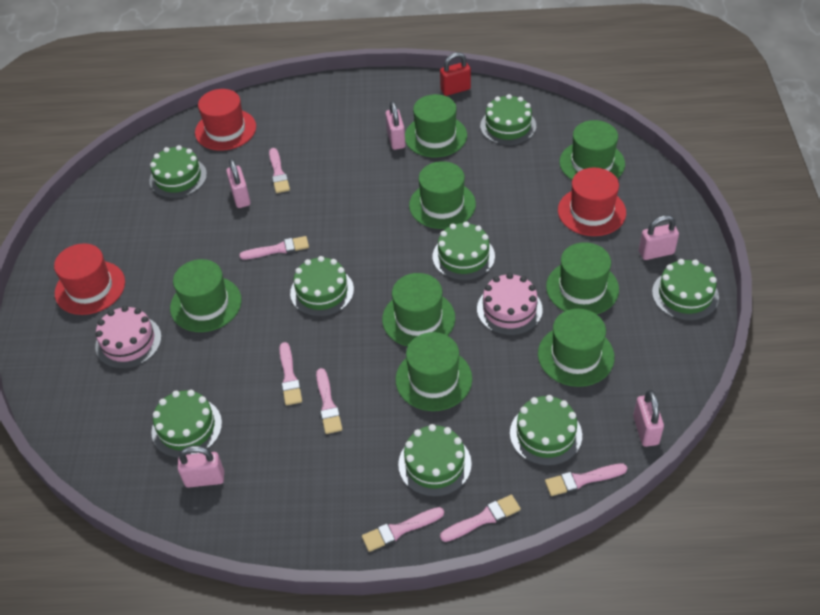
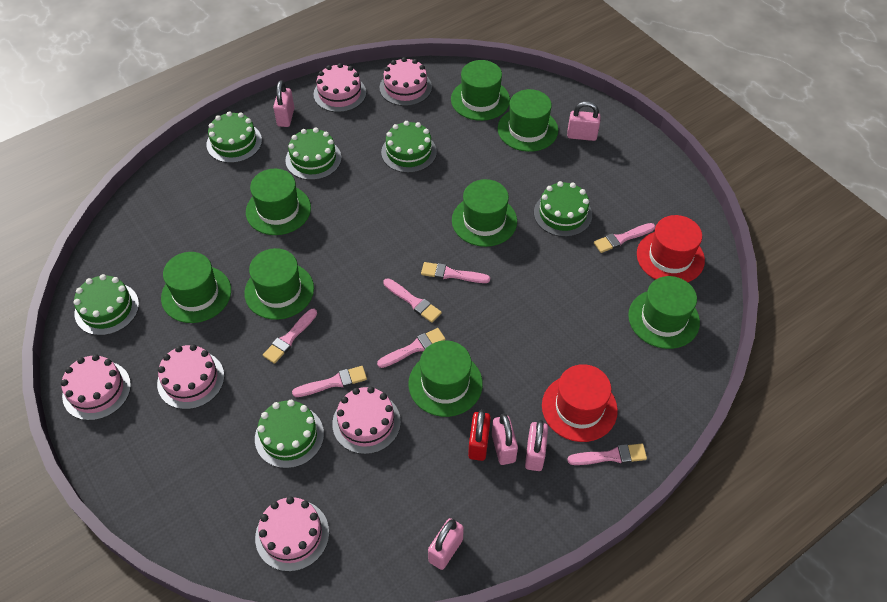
green cake: [149,145,207,198] [151,390,222,458] [290,256,354,317] [398,424,472,497] [433,222,495,280] [480,94,536,145] [510,395,582,466] [652,259,719,321] = 8 -> [74,274,139,336] [206,111,262,163] [255,400,324,468] [285,128,342,180] [381,121,437,173] [534,181,592,237] = 6
pink cake: [95,306,162,369] [477,273,543,335] = 2 -> [61,354,131,421] [157,344,225,409] [255,496,329,572] [313,63,366,112] [332,387,401,454] [380,57,432,106] = 6
red hat: [54,243,125,315] [195,89,256,151] [558,168,626,236] = 3 -> [542,364,618,442] [637,215,705,282] = 2

